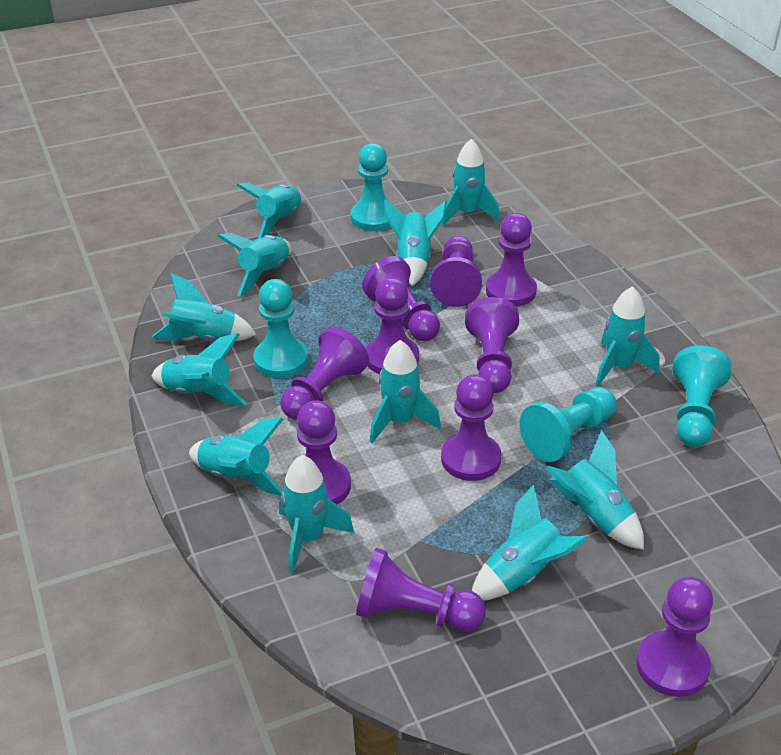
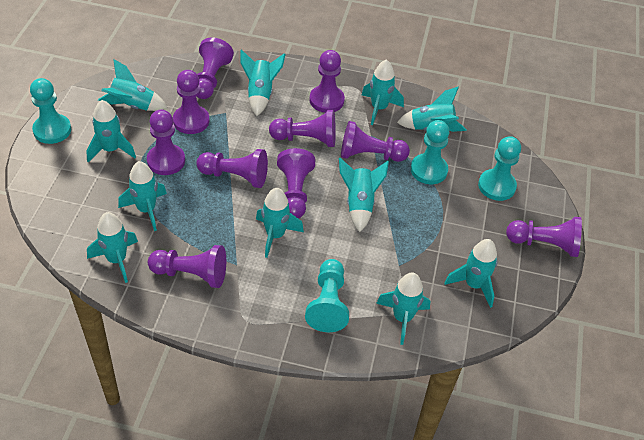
turquoise rocket: [152,273,257,341] [152,333,247,406] [189,418,284,496] [217,233,291,296] [236,183,302,238] [279,455,354,573] [370,340,441,443] [384,199,447,286] [441,139,500,225] [472,485,588,601] [546,430,644,550] [595,286,660,387] = 12 -> [86,100,136,162] [87,212,138,283] [98,59,167,111] [118,161,167,231] [240,49,286,116] [256,188,304,258] [339,158,389,232] [362,59,404,125] [376,272,430,345] [397,87,467,132] [444,239,498,308] = 11

